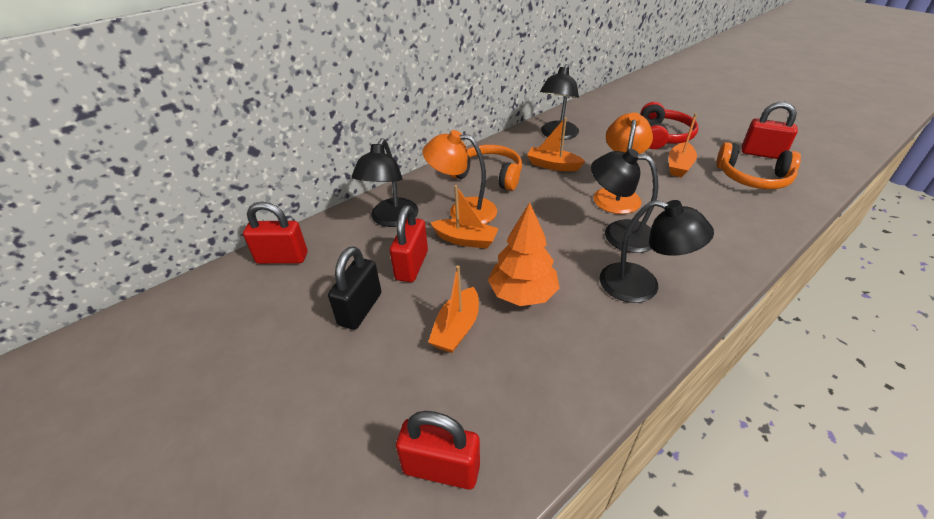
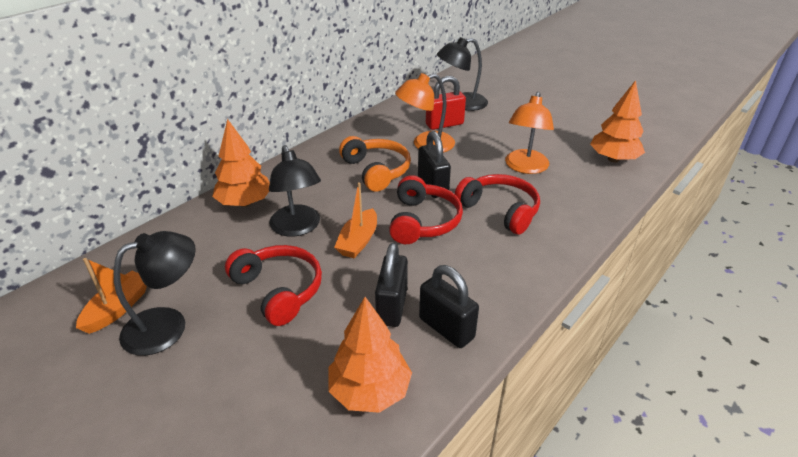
black lamp: [352,138,418,227] [540,64,579,140] [591,149,658,253] [599,200,714,303] = 4 -> [114,231,196,356] [269,145,321,237] [437,37,488,111] = 3
black padlock: [328,246,381,330] = 1 -> [375,243,408,327] [418,131,451,198] [419,265,479,348] = 3
orange boat: [428,266,479,353] [431,185,499,248] [527,117,585,171] [669,113,697,177] = 4 -> [76,258,147,334] [334,182,377,258] = 2
orange headphones: [450,145,522,191] [716,142,801,190] = 2 -> [339,136,411,192] = 1
orange tree: [488,202,559,306] = 1 -> [212,119,270,207] [328,297,412,413] [590,80,645,163] = 3
red headphones: [640,102,698,149] = 1 -> [225,245,322,326] [389,175,463,244] [455,174,540,235] = 3
red padlock: [243,202,307,264] [390,205,428,282] [396,411,480,490] [742,102,798,159] = 4 -> [426,76,466,130] = 1

